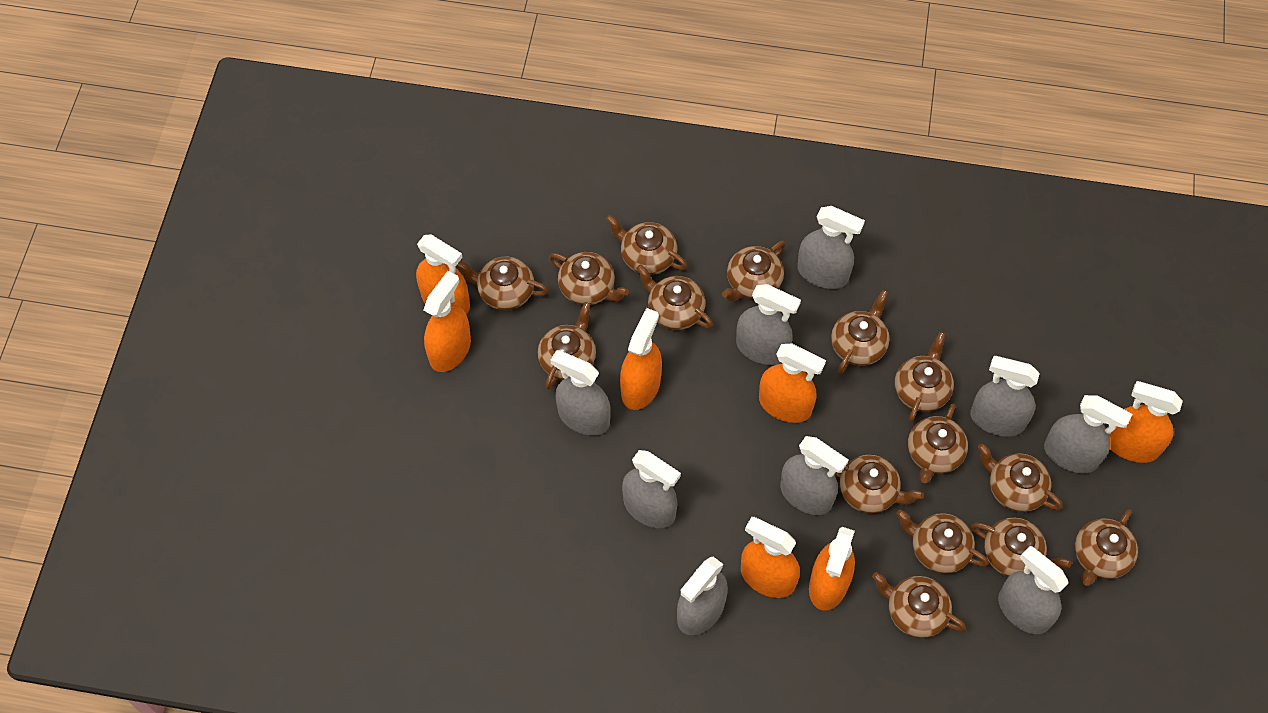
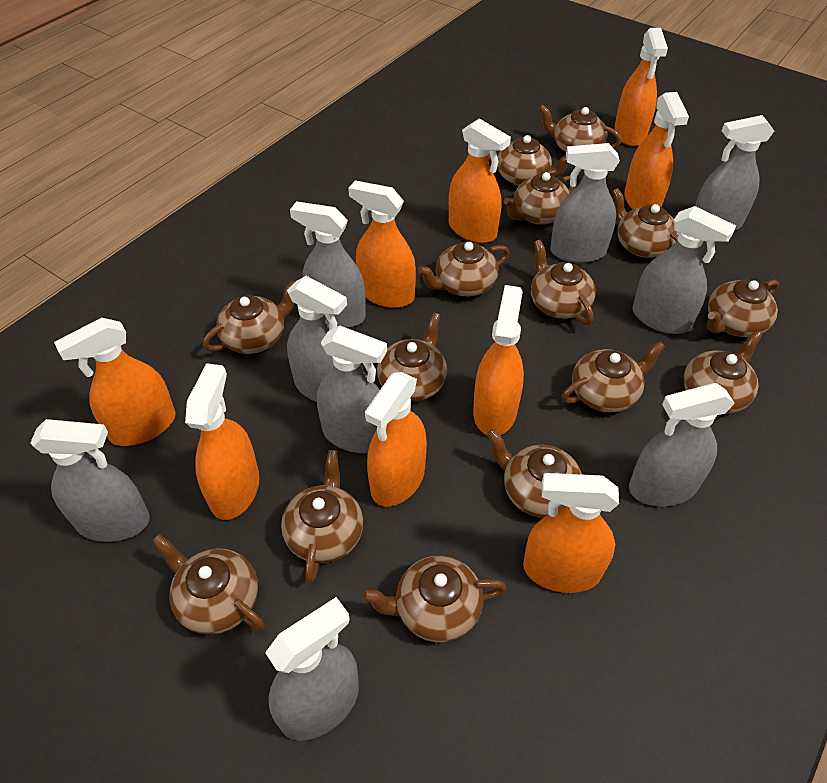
orange spray bottle: [416,234,470,314] [424,271,471,372] [620,308,662,410] [741,517,800,598] [759,344,826,423] [809,527,855,611] [1109,381,1183,463] = 7 -> [54,318,176,446] [185,363,260,520] [348,180,416,308] [365,372,427,507] [449,118,511,243] [473,285,524,435] [523,473,619,593] [614,28,668,146] [624,92,689,210] = 9

